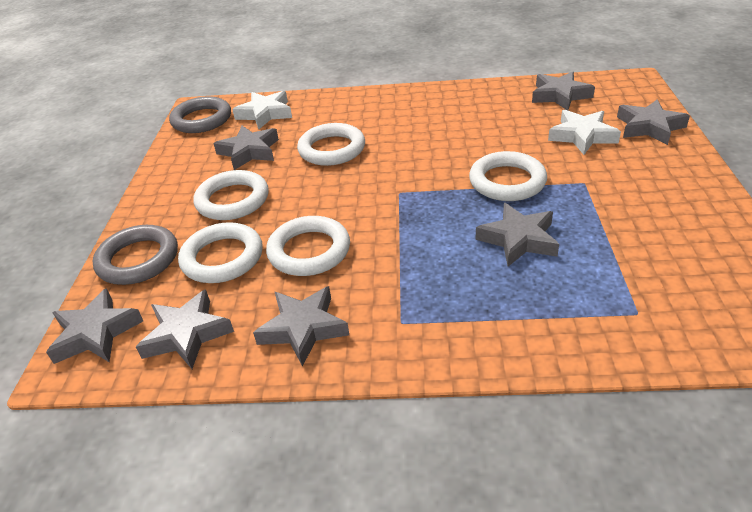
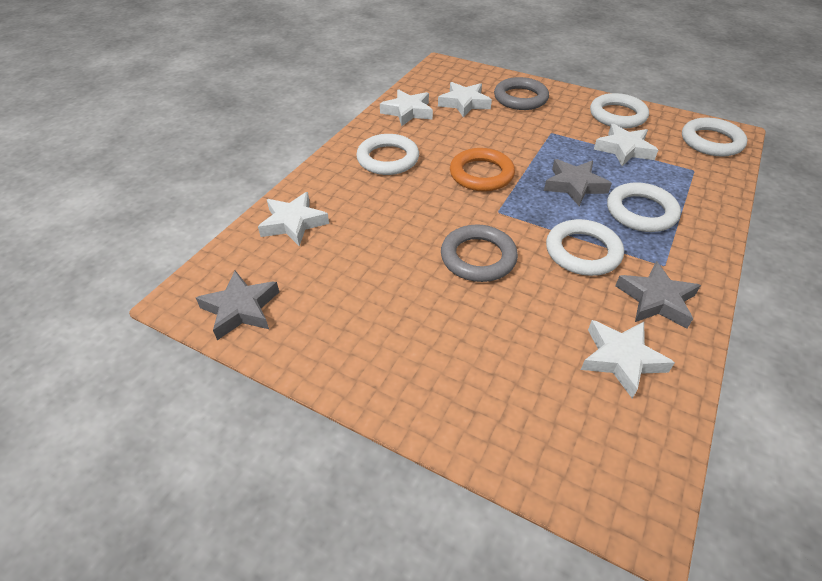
grey star: [46,288,143,364] [136,289,234,369] [213,126,279,170] [253,286,349,366] [475,203,559,267] [532,71,595,110] [617,99,690,145] = 7 -> [196,271,279,340] [544,159,612,206] [615,261,701,329] = 3
orange ring: none = 0 -> [450,148,515,192] = 1
white star: [232,91,292,129] [548,110,621,155] = 2 -> [258,192,329,246] [380,89,433,126] [438,82,492,118] [581,320,675,398] [594,124,658,166] = 5

